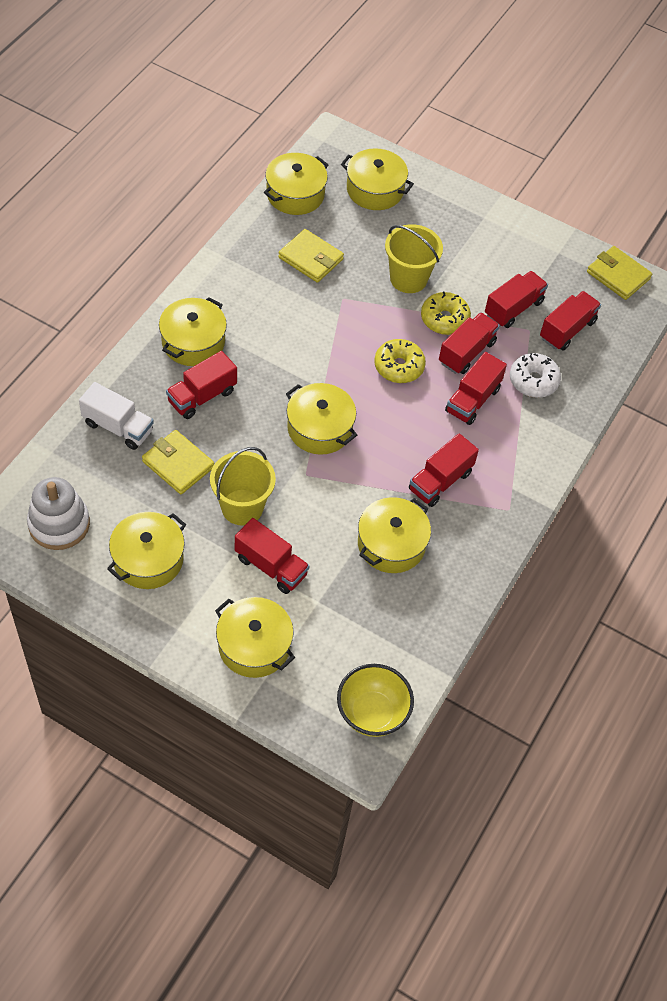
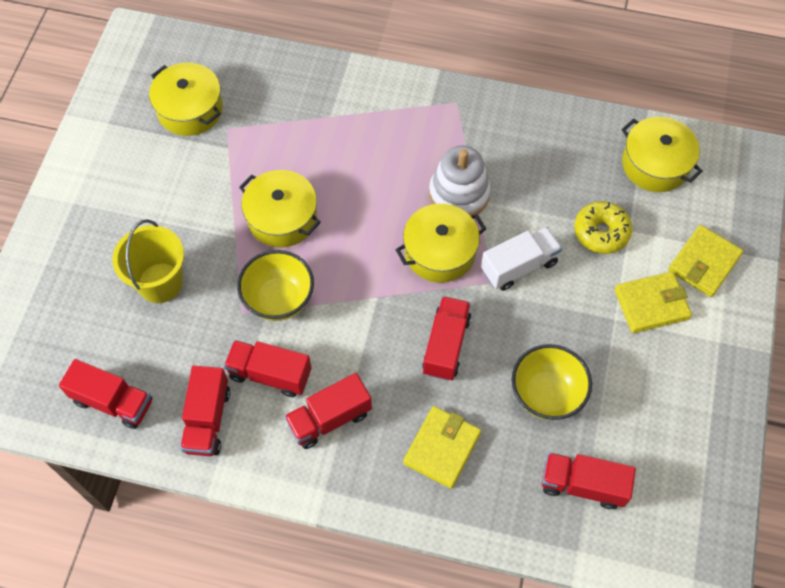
red truck: [166,351,237,419] [235,518,309,594] [409,434,479,507] [439,312,500,374] [445,352,507,425] [485,271,548,328] [540,291,601,351] = 7 -> [59,359,152,429] [180,366,230,456] [224,340,312,397] [284,373,372,449] [422,296,471,381] [542,453,636,509] = 6
white donut: [510,353,561,398] = 1 -> none = 0
yellow bowl: [337,664,414,737] = 1 -> [237,250,314,321] [512,344,592,420] = 2
yellow bucket: [210,447,276,525] [385,224,443,293] = 2 -> [113,219,184,303] = 1
yellow donut: [374,339,426,383] [421,291,471,335] = 2 -> [574,201,632,254] = 1
yellow pot: [107,512,186,589] [159,297,227,366] [215,597,295,678] [264,153,328,215] [286,383,357,455] [341,148,414,210] [358,497,431,573] = 7 -> [149,63,223,136] [239,170,321,248] [396,204,486,283] [622,117,703,192] = 4

